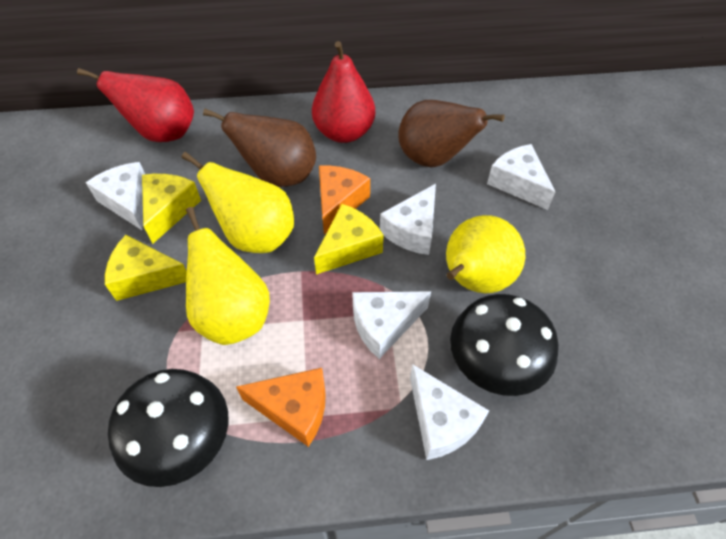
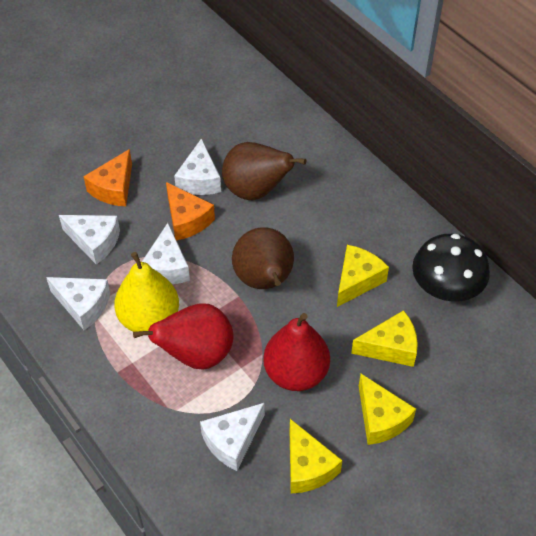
black mushroom: [108,369,229,487] [450,294,559,396] = 2 -> [412,234,490,302] = 1
yellow cheese: [105,235,187,301] [142,174,201,244] [314,204,384,274] = 3 -> [290,419,342,493] [337,245,389,307] [351,310,418,367] [359,373,416,445] = 4
yellow pear: [181,152,294,253] [186,207,270,345] [446,215,525,293] = 3 -> [114,252,179,332] = 1

